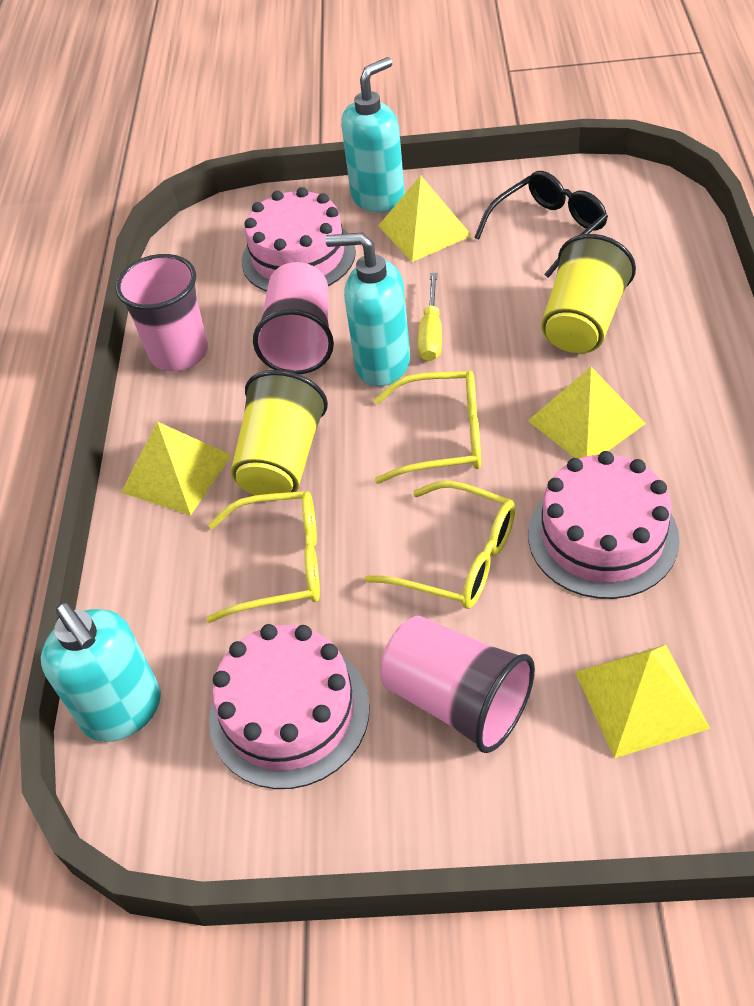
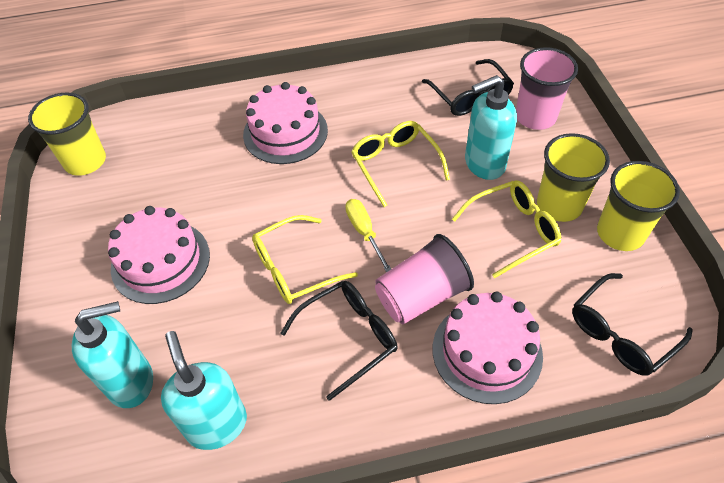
black glasses: [474,171,608,278] = 1 -> [280,281,397,401] [422,59,514,116] [572,273,693,376] = 3
pink cup: [115,254,208,372] [253,262,334,374] [381,616,535,753] = 3 -> [375,234,474,324] [516,47,578,130] = 2
yellow cup: [231,370,328,495] [541,234,636,353] = 2 -> [28,93,106,176] [537,133,610,222] [597,161,680,251] = 3
yellow pyramid: [121,422,231,515] [378,175,472,262] [528,367,646,459] [575,645,710,758] = 4 -> none = 0

